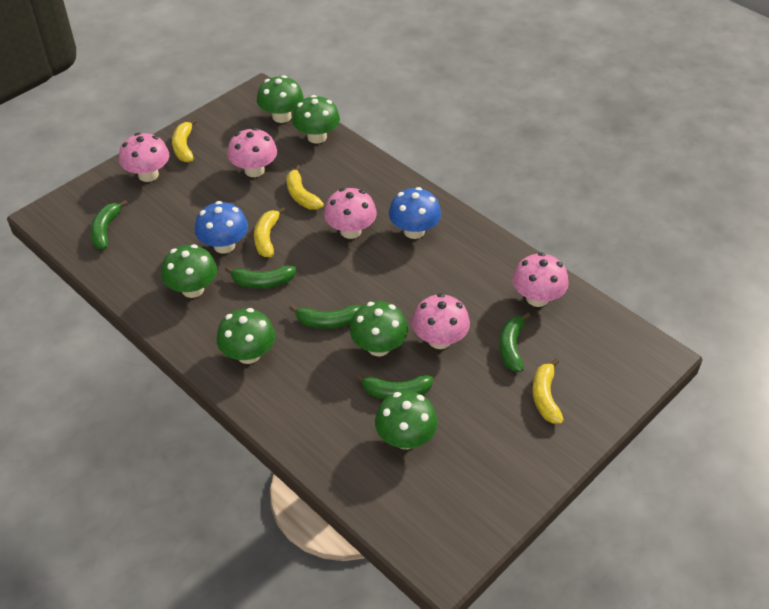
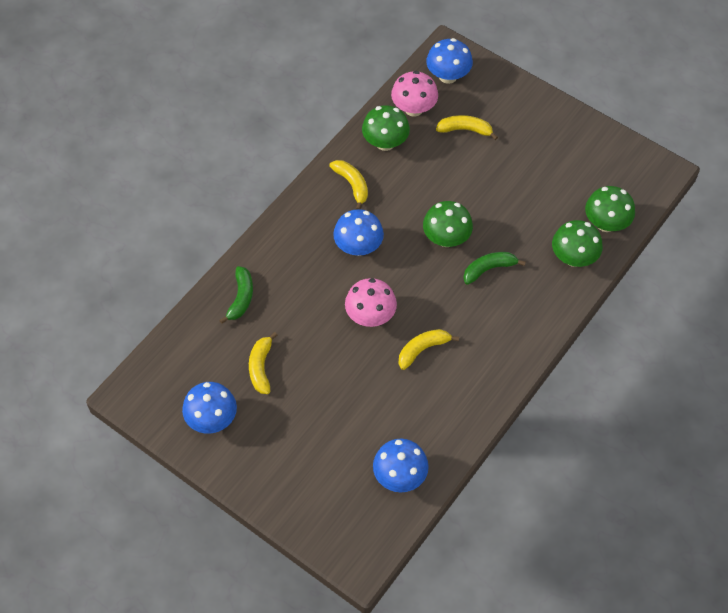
blue mushroom: [195,201,248,254] [389,187,441,239] = 2 -> [182,382,237,434] [333,209,384,256] [373,439,429,492] [426,38,473,84] = 4
green banana: [90,200,128,249] [225,265,296,288] [289,305,362,329] [355,373,433,399] [499,313,530,372] = 5 -> [219,266,253,324] [463,252,526,285] = 2
green mushroom: [161,244,217,298] [216,308,275,364] [257,75,304,123] [292,95,340,144] [350,301,408,356] [375,391,438,449] = 6 -> [362,105,410,151] [423,201,473,247] [552,220,603,267] [585,186,635,232] = 4
pink mushroom: [119,133,169,182] [227,128,277,177] [324,188,377,239] [412,293,470,349] [512,252,569,307] = 5 -> [345,278,397,327] [391,71,438,117] = 2

